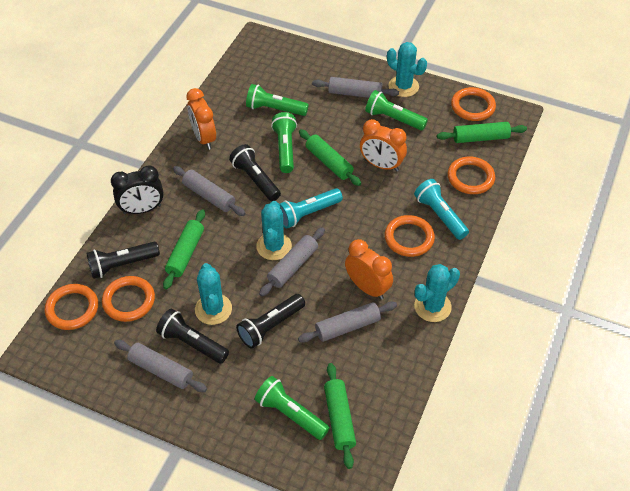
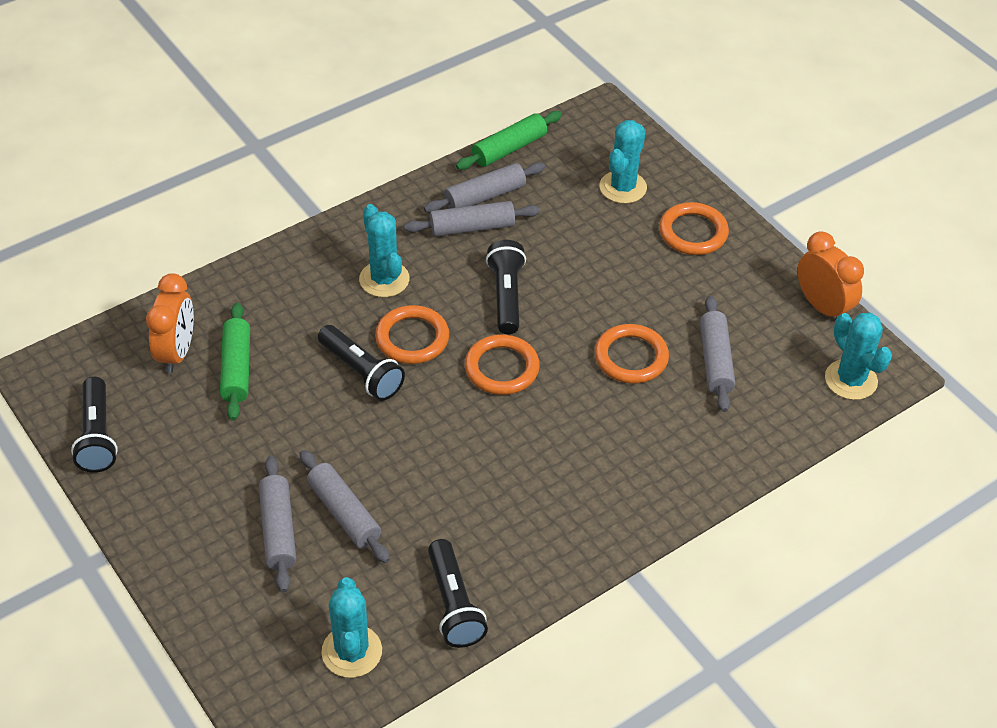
black clock: [111,165,164,214] = 1 -> none = 0
green flashlight: [246,84,309,116] [255,376,330,440] [271,112,297,173] [365,90,428,130] = 4 -> none = 0
green rolling pin: [163,209,205,290] [299,129,361,186] [324,363,356,469] [437,122,527,143] = 4 -> [220,303,250,421] [456,111,562,170] = 2
orange clock: [186,88,216,150] [345,239,393,299] [360,119,407,171] = 3 -> [146,273,194,373] [797,231,864,318] = 2
orange ring: [45,284,98,330] [102,276,155,322] [385,215,435,257] [447,157,495,194] [451,87,496,121] = 5 -> [375,305,449,364] [465,334,540,395] [594,324,669,383] [659,202,729,255] = 4
turquoise flashlight: [279,188,343,228] [414,179,469,240] = 2 -> none = 0

